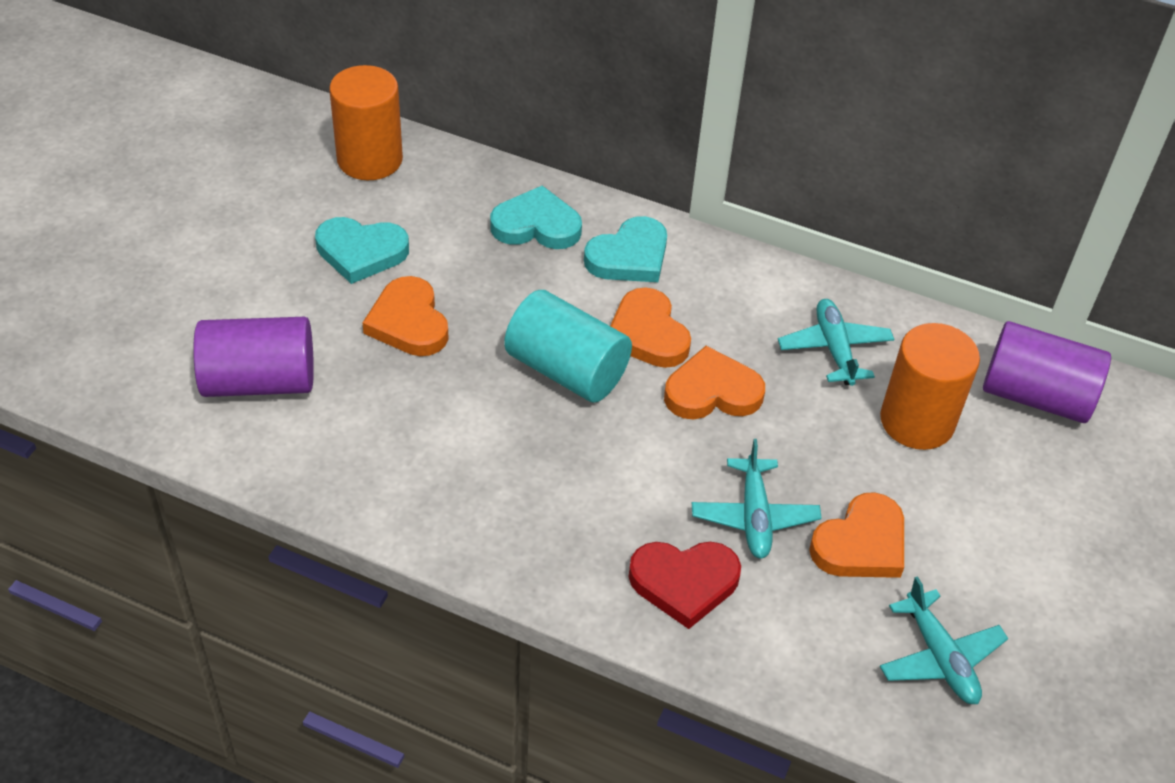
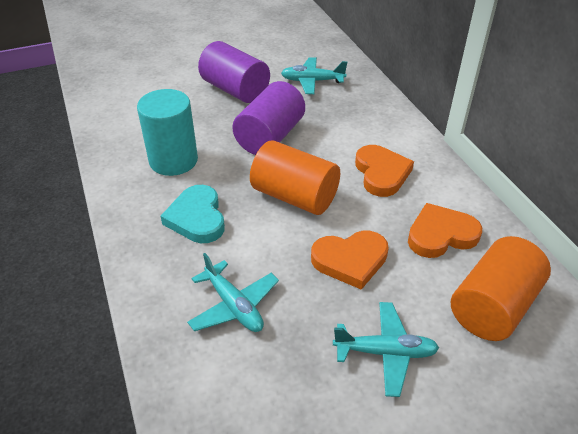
orange heart: [362,276,449,356] [610,287,691,368] [664,346,765,420] [809,492,904,578] = 4 -> [311,231,389,290] [355,145,414,197] [408,203,482,258] = 3
red heart: [629,542,741,629] = 1 -> none = 0
turquoise heart: [315,217,409,284] [490,186,582,249] [584,216,667,282] = 3 -> [161,185,225,243] = 1

